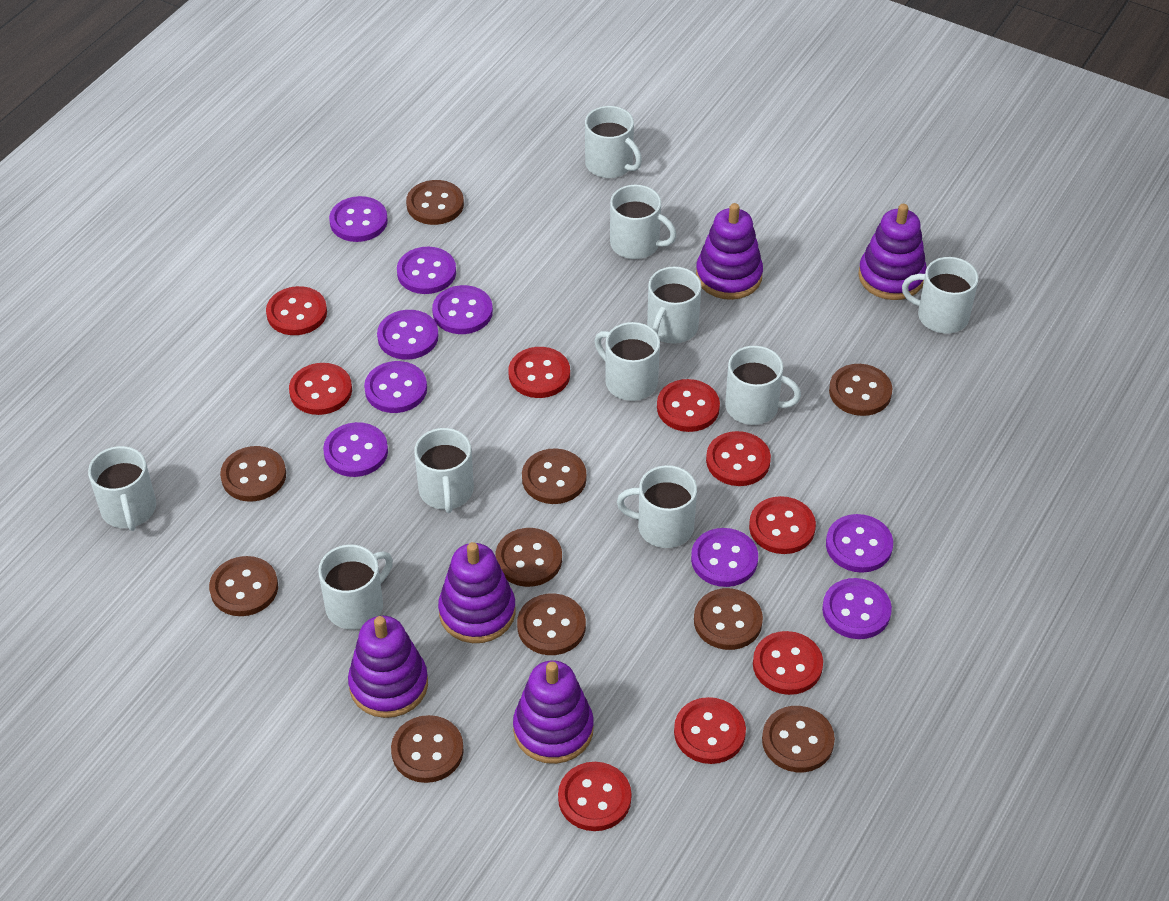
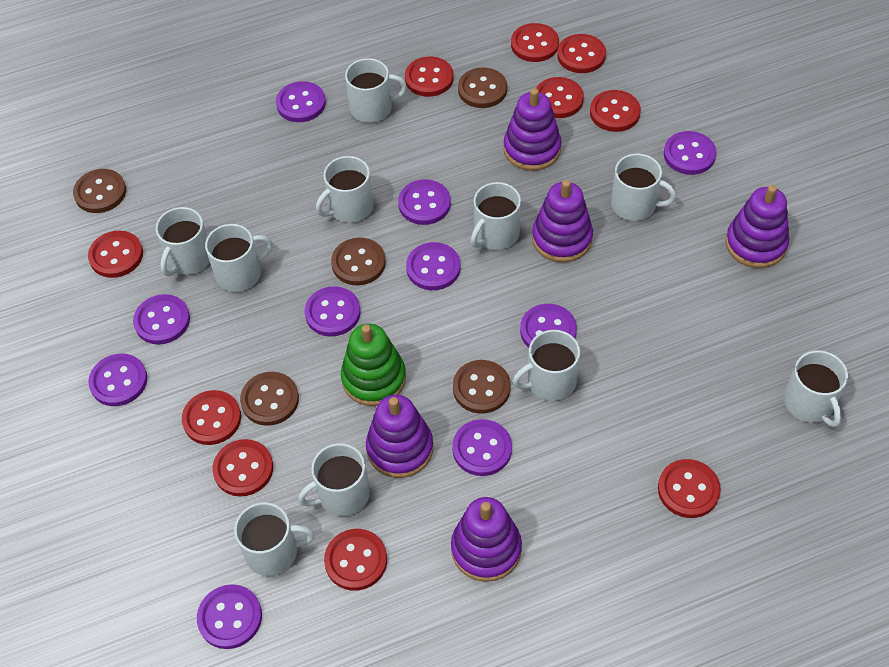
brown button: [209,556,278,616] [220,446,286,502] [391,715,464,783] [406,180,464,225] [495,528,562,587] [517,594,586,655] [522,448,586,504] [694,588,763,650] [762,706,835,772] [829,364,892,416] = 10 -> [73,169,126,213] [240,372,299,426] [331,238,386,285] [453,360,511,414] [458,67,507,108] = 5
green stacking toy: none = 0 -> [341,324,406,406] = 1
purple button: [323,422,388,477] [329,196,388,242] [364,361,427,413] [377,310,438,360] [397,247,456,294] [432,285,493,334] [691,528,758,587] [822,578,892,639] [826,514,893,573] = 9 -> [88,354,147,406] [133,294,190,345] [197,584,262,649] [276,81,326,122] [305,286,361,337] [398,179,451,225] [406,242,461,290] [452,419,512,476] [520,304,577,348] [664,131,716,175] = 10
red button: [266,286,327,335] [289,363,352,415] [508,347,570,398] [558,762,632,831] [657,379,720,432] [674,697,746,764] [706,431,771,486] [749,496,816,554] [753,631,823,695] = 9 -> [88,231,143,278] [182,390,241,445] [212,439,273,497] [324,529,387,591] [405,57,454,97] [511,23,559,62] [536,77,584,118] [557,34,606,73] [590,90,641,132] [658,459,721,518] = 10

